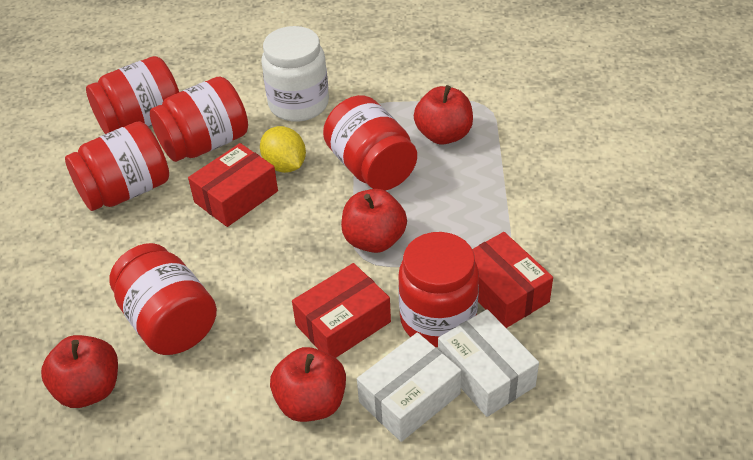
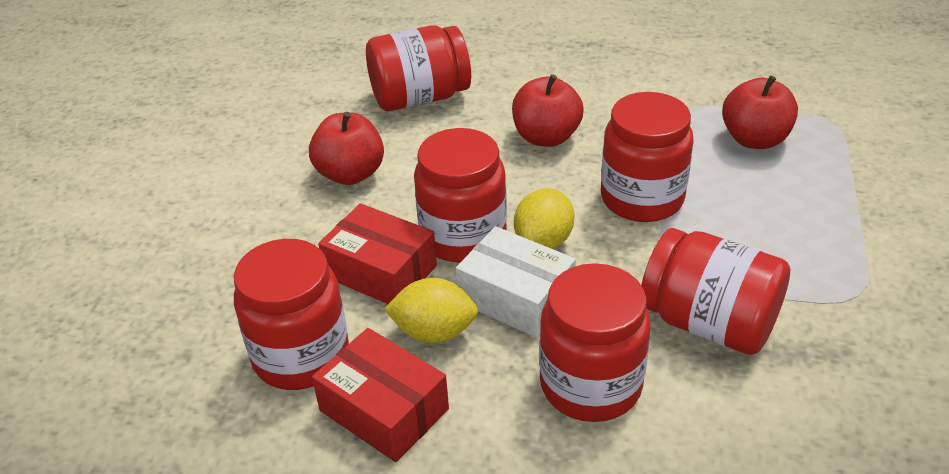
red apple: [41,335,118,408] [270,347,346,422] [341,189,407,253] [414,85,473,145] = 4 -> [309,112,384,185] [512,74,584,147] [722,75,798,149] = 3
red box: [188,143,278,227] [292,263,391,358] [472,232,553,328] = 3 -> [312,328,449,462] [318,203,437,304] = 2
white box: [357,332,462,442] [438,309,539,417] = 2 -> [456,226,576,338] = 1
white jar: [261,26,329,122] = 1 -> none = 0
yellow lemon: [260,126,306,173] = 1 -> [384,278,478,343] [514,188,574,249] = 2

